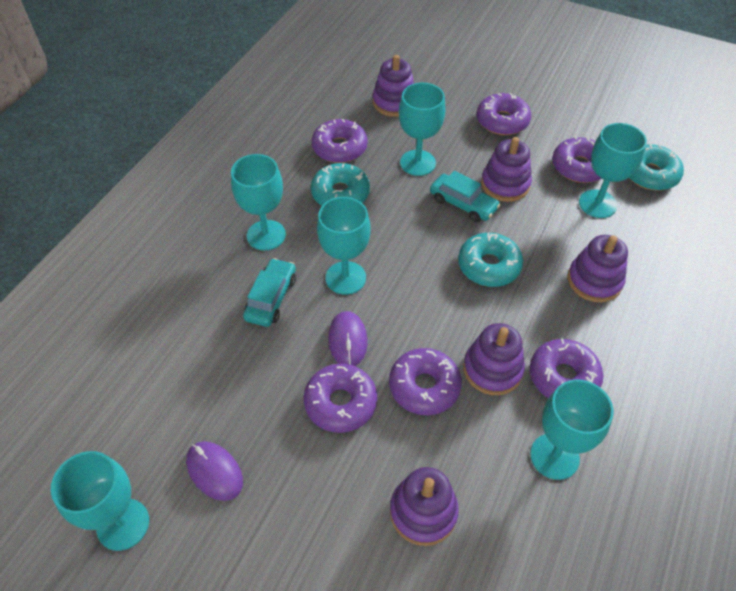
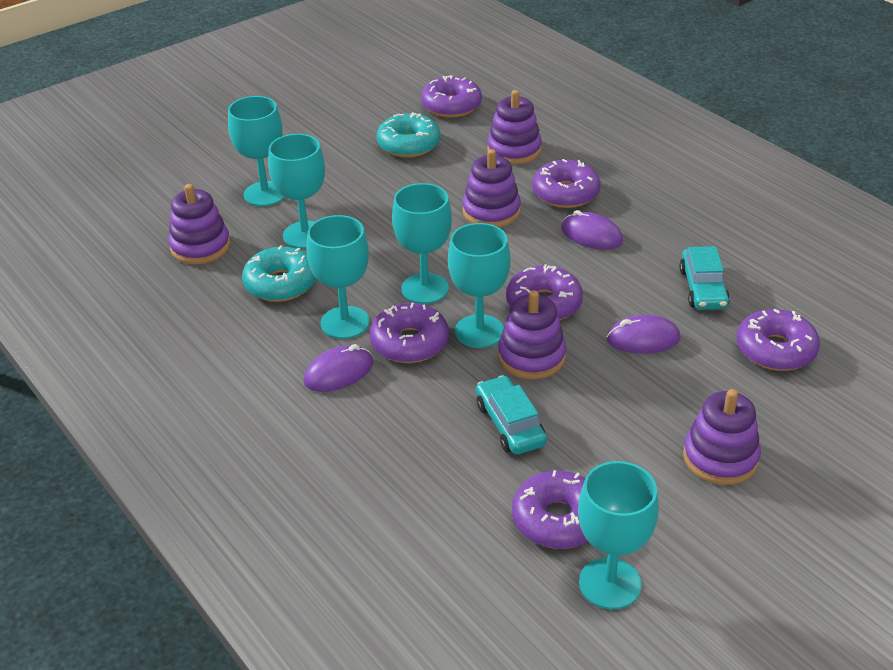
purple mouse: [186,441,243,501] [328,311,368,366] = 2 -> [304,344,373,392] [561,210,623,250] [606,315,680,354] = 3
turquoise donut: [311,163,370,206] [458,233,523,287] [629,144,684,191] = 3 -> [242,245,316,302] [377,112,440,157] = 2

